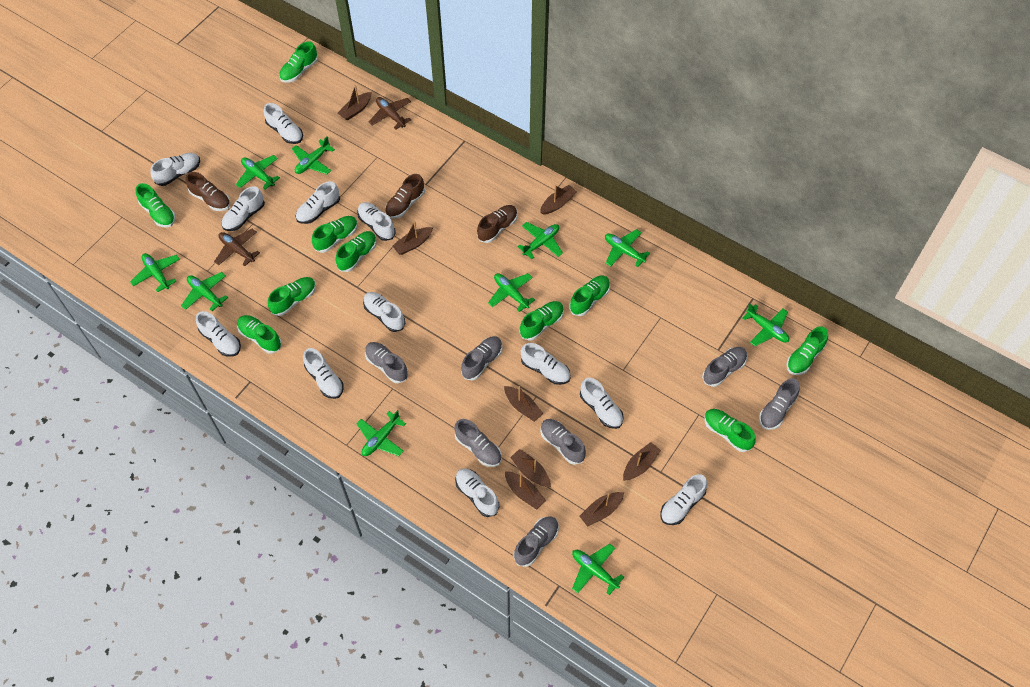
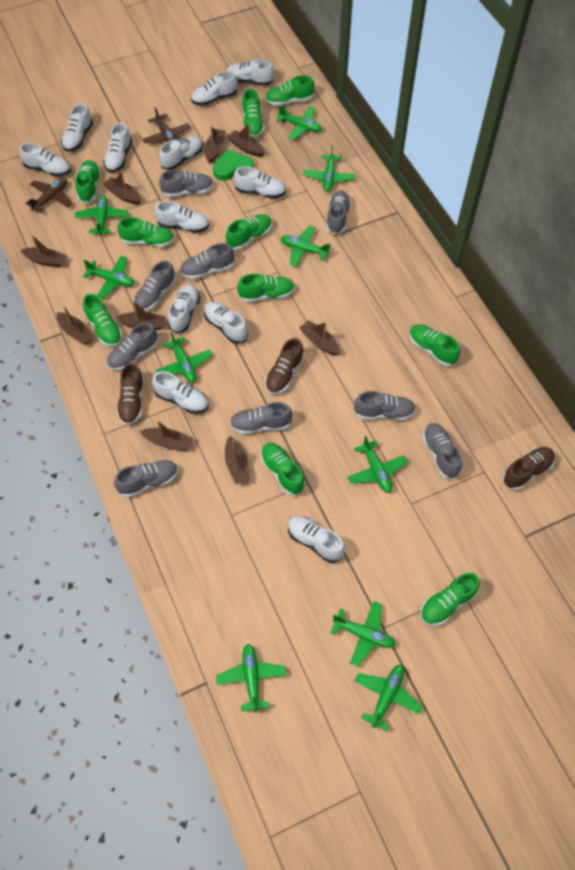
brown boat: [338,85,372,121] [392,221,433,255] [504,386,544,422] [505,471,546,510] [510,449,551,487] [540,185,577,215] [579,492,624,527] [623,442,661,481] = 8 -> [20,235,67,268] [57,306,94,345] [103,171,141,205] [116,301,166,330] [140,420,193,451] [205,126,226,163] [225,436,250,484] [227,123,265,157] [299,320,340,356] = 9
green heart: none = 0 -> [213,149,254,181] = 1
grey shoe: [365,342,408,383] [454,419,502,467] [461,336,503,380] [514,516,559,567] [540,419,586,465] [702,347,747,387] [759,378,800,430] = 7 -> [107,323,158,371] [114,460,178,498] [133,260,176,311] [159,169,214,197] [180,243,234,279] [230,402,293,434] [326,190,351,235] [354,391,416,421] [422,423,462,479] = 9

